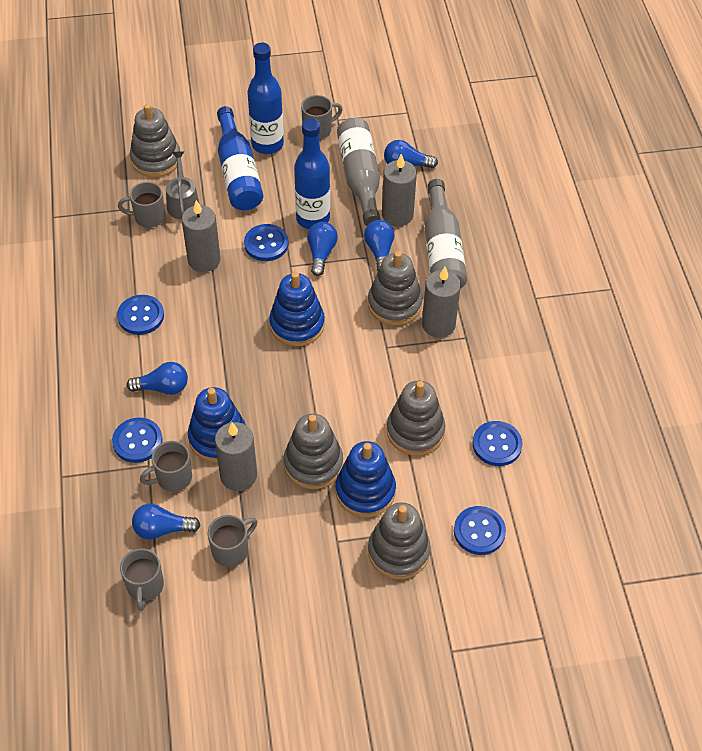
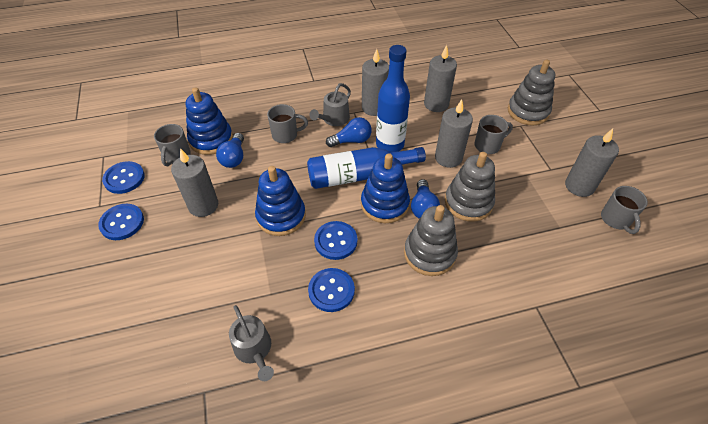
blue bottle: [217,106,263,210] [248,43,284,154] [294,118,330,229] = 3 -> [307,147,426,189] [376,45,410,152] = 2
blue button: [112,418,163,463] [117,295,164,335] [244,224,289,261] [454,506,506,555] [473,421,523,466] = 5 -> [98,204,144,240] [102,161,145,194] [308,268,355,312] [314,221,357,260] = 4
blue light bulb: [126,362,188,395] [132,504,200,540] [307,222,338,276] [364,220,395,271] [384,140,438,168] = 5 -> [216,133,244,168] [326,117,372,147] [411,179,440,219] = 3
grey bottle: [337,118,381,226] [424,179,467,289] = 2 -> none = 0
grey candle: [182,200,221,272] [215,422,257,491] [382,154,417,226] [422,267,461,338] = 4 -> [171,148,218,217] [362,49,389,116] [424,45,457,112] [435,99,473,168] [565,129,619,197] = 5
grey mug: [118,182,165,228] [120,548,164,611] [140,441,192,492] [208,515,257,567] [301,95,343,139] = 5 -> [154,124,191,166] [267,104,308,143] [475,115,513,154] [601,186,648,234] = 4
grey stacking toy: [130,104,180,177] [284,414,343,489] [368,251,423,325] [368,502,431,579] [387,380,445,456] = 5 -> [404,205,458,276] [445,152,495,222] [508,59,555,125] = 3
grey watering can: [166,151,199,220] = 1 -> [229,305,274,381] [309,83,351,126] = 2

